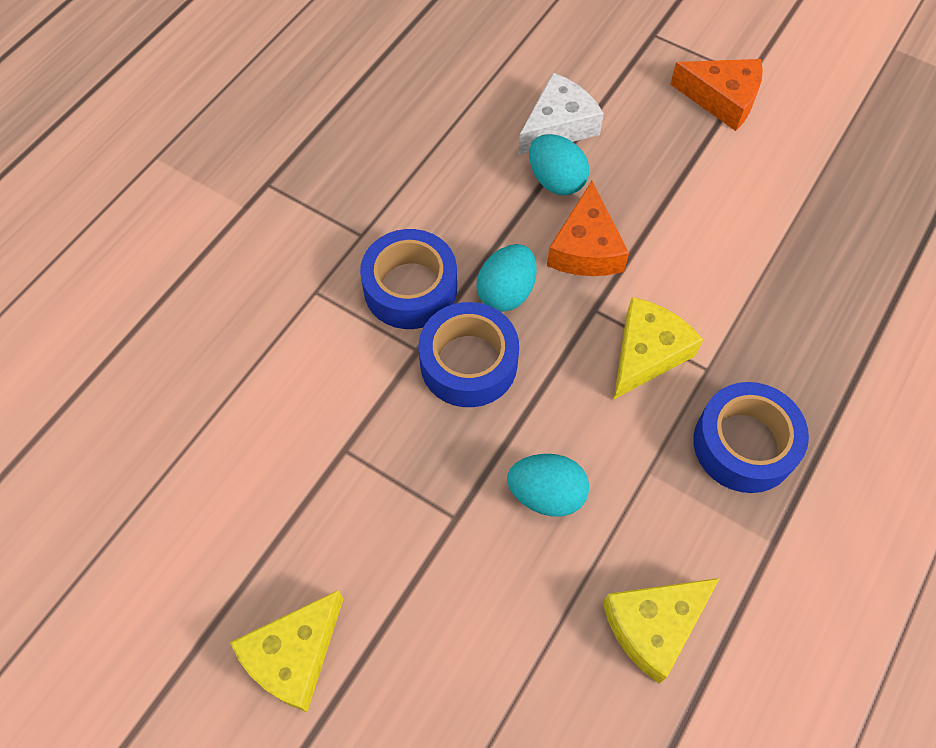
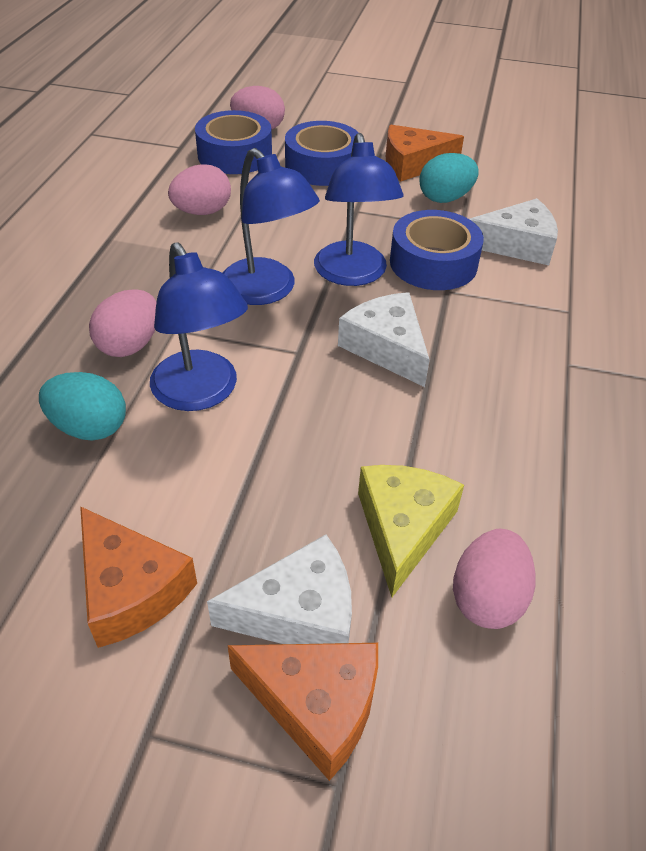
blue lamp: none = 0 -> [150,243,248,411] [223,148,320,305] [314,133,403,286] = 3
orange cheese: [547,181,629,276] [670,59,763,131] = 2 -> [80,506,197,648] [227,643,378,781] [386,125,464,181] = 3
pink egg: none = 0 -> [89,289,156,357] [168,164,231,215] [230,86,285,130] [453,529,536,629] = 4
turquoise egg: [476,244,537,312] [507,454,589,516] [529,134,589,195] = 3 -> [39,372,126,441] [420,153,479,203] = 2
white cheese: [518,73,604,155] = 1 -> [207,534,352,644] [338,292,430,387] [470,198,558,265] = 3
yellow cheese: [230,590,343,712] [603,578,720,683] [614,297,703,399] = 3 -> [358,465,464,597] = 1

